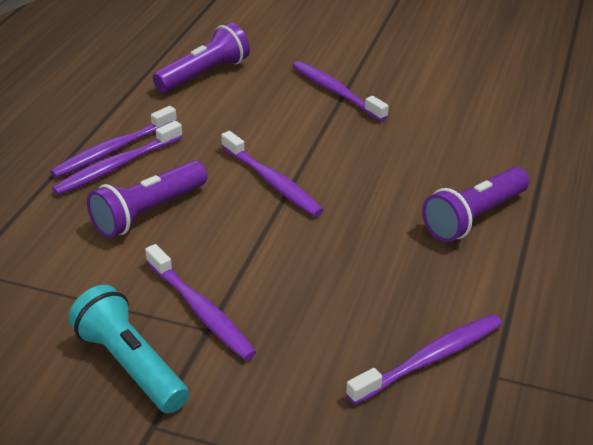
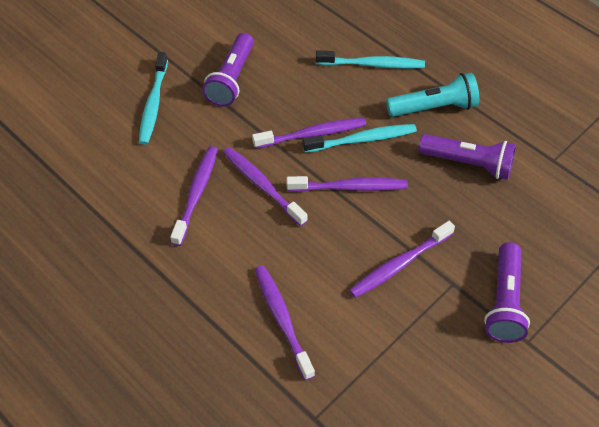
turquoise toothbrush: none = 0 -> [139,52,168,145] [303,124,417,153] [316,50,425,69] = 3

